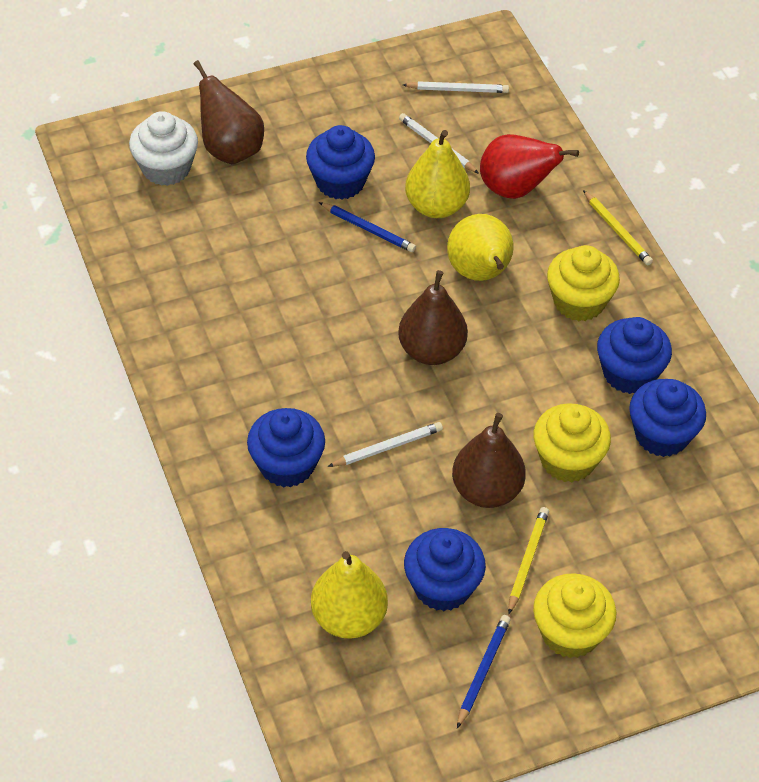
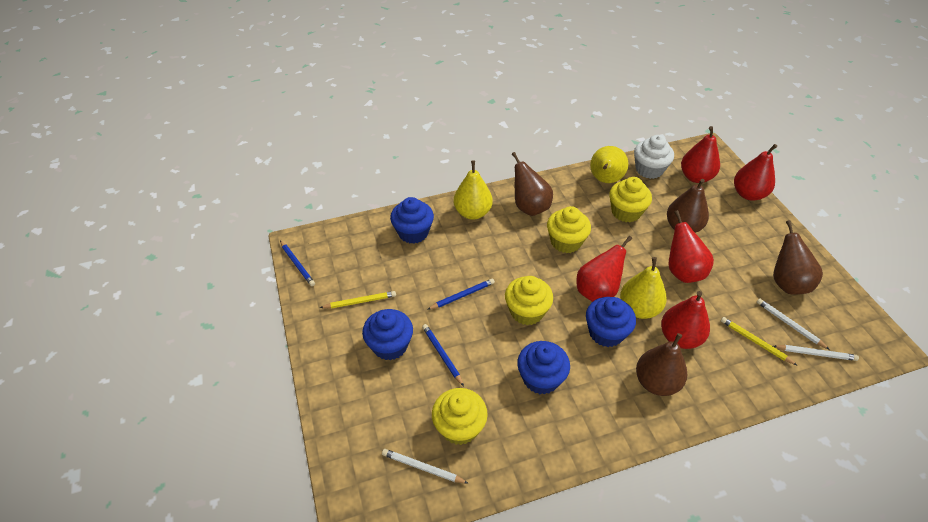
blue cupcake: [247,408,325,488] [306,125,375,200] [404,528,486,611] [597,317,672,394] [629,379,706,457] = 5 -> [362,309,413,360] [390,197,434,244] [517,341,570,395] [586,297,636,347] = 4
blue pencil: [319,202,416,252] [457,615,511,728] = 2 -> [280,241,315,286] [422,324,464,386] [427,279,495,310] = 3
brown pear: [194,60,264,164] [398,270,468,365] [452,413,526,508] = 3 -> [512,152,553,216] [636,333,687,396] [667,179,709,233] [773,220,823,295] = 4
red pear: [480,134,579,199] = 1 -> [576,236,632,302] [661,291,710,349] [668,210,714,283] [681,126,720,183] [734,144,777,201] = 5
yellow cupcake: [533,403,611,483] [533,573,616,658] [547,245,620,321] = 3 -> [432,388,488,445] [505,276,553,325] [547,206,591,253] [609,177,652,222] = 4

